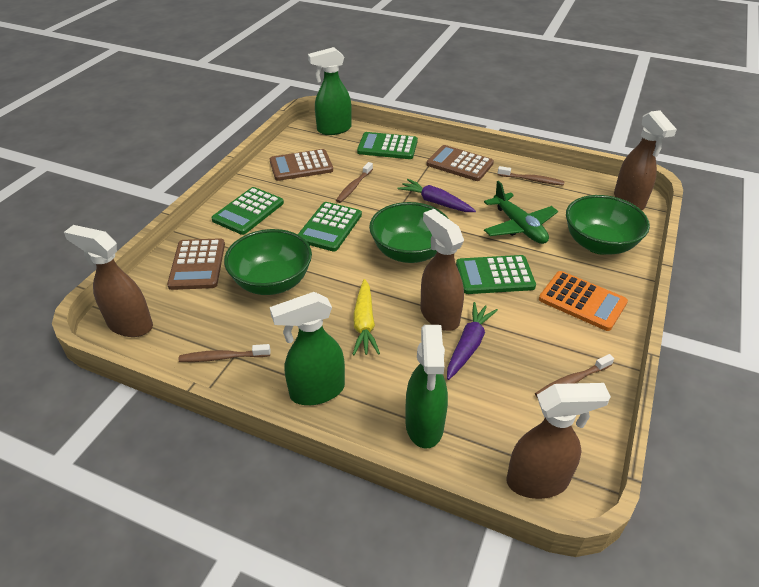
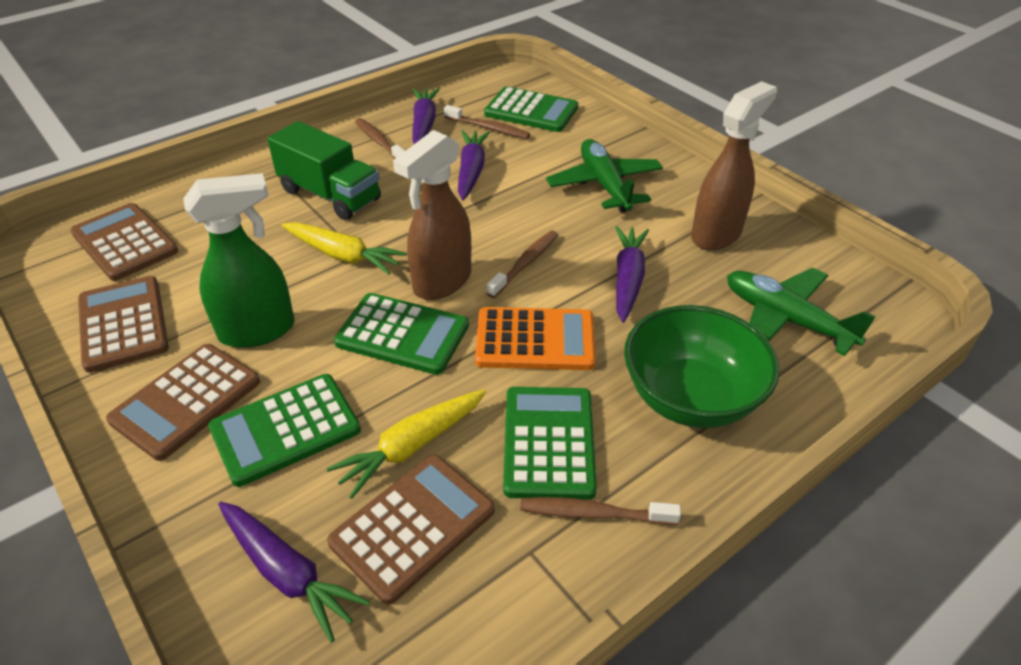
brown calculator: [167,238,225,290] [270,149,333,181] [427,145,494,181] = 3 -> [70,203,178,281] [78,276,169,373] [106,344,260,461] [327,454,495,605] = 4
brown spray bottle: [64,225,153,337] [421,209,464,331] [506,383,611,499] [614,110,677,210] = 4 -> [393,130,471,300] [691,81,777,250] = 2
green bowl: [224,229,312,295] [369,202,448,263] [566,195,650,255] = 3 -> [624,305,780,428] = 1
green plane: [484,181,558,244] = 1 -> [546,139,663,213] [727,268,876,356] = 2
green spray bottle: [270,292,345,405] [308,47,352,135] [405,325,448,449] = 3 -> [183,173,294,348] = 1
green truck: none = 0 -> [267,121,381,220] = 1
purple carrot: [397,179,476,212] [447,302,498,380] = 2 -> [218,502,371,642] [412,88,440,144] [458,130,490,200] [615,226,649,323] = 4
yellow carrot: [352,279,380,355] = 1 -> [282,222,407,275] [326,390,486,499] = 2

